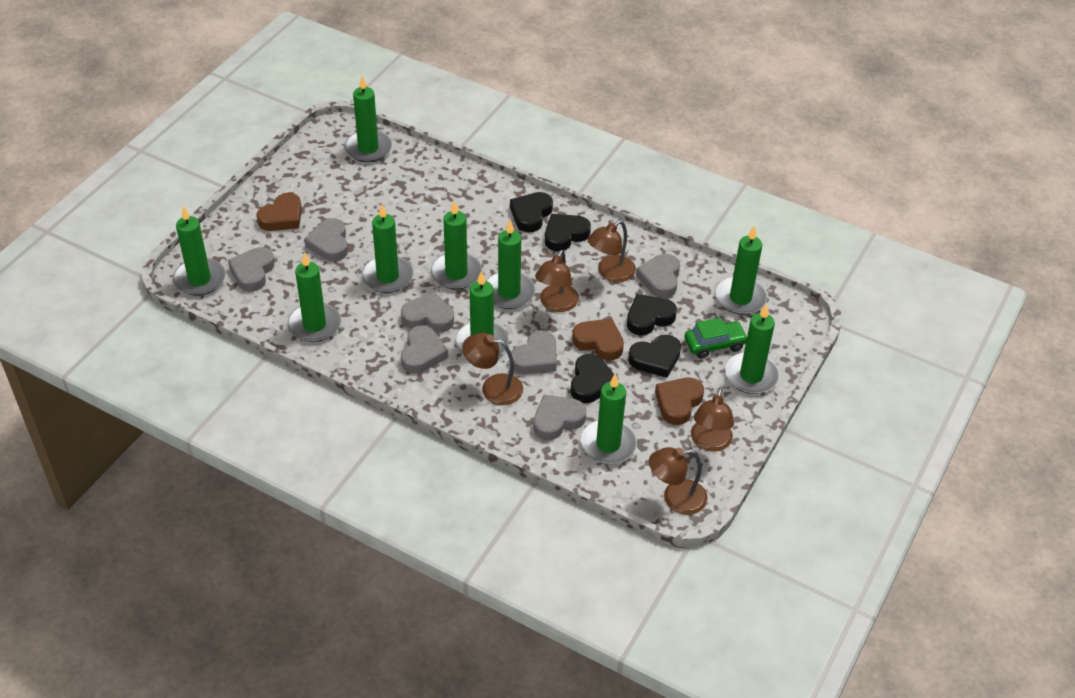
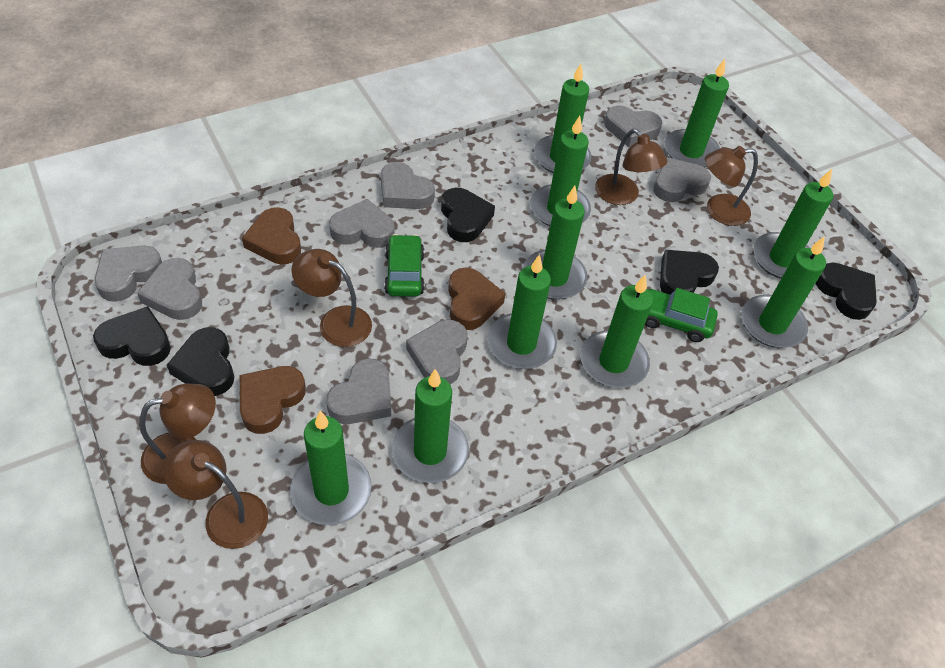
green car: [685,318,747,359] = 1 -> [384,234,425,297] [645,288,718,342] = 2
grey heart: [228,247,275,292] [304,218,348,262] [401,291,454,332] [401,325,448,373] [511,330,557,374] [533,394,586,440] [636,254,680,298] = 7 -> [94,245,162,302] [137,258,202,320] [326,358,391,424] [329,199,394,248] [381,162,435,209] [406,320,467,384] [604,105,662,147] [653,157,711,202] = 8

